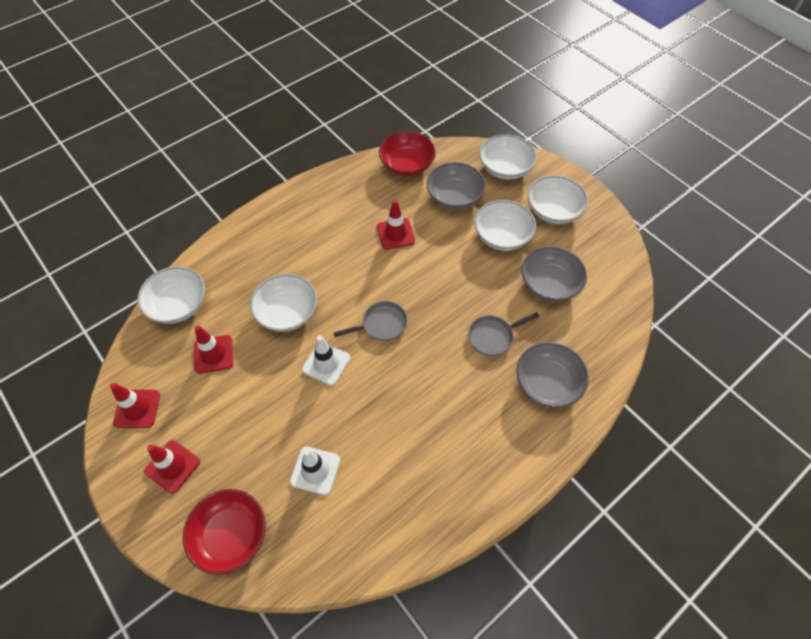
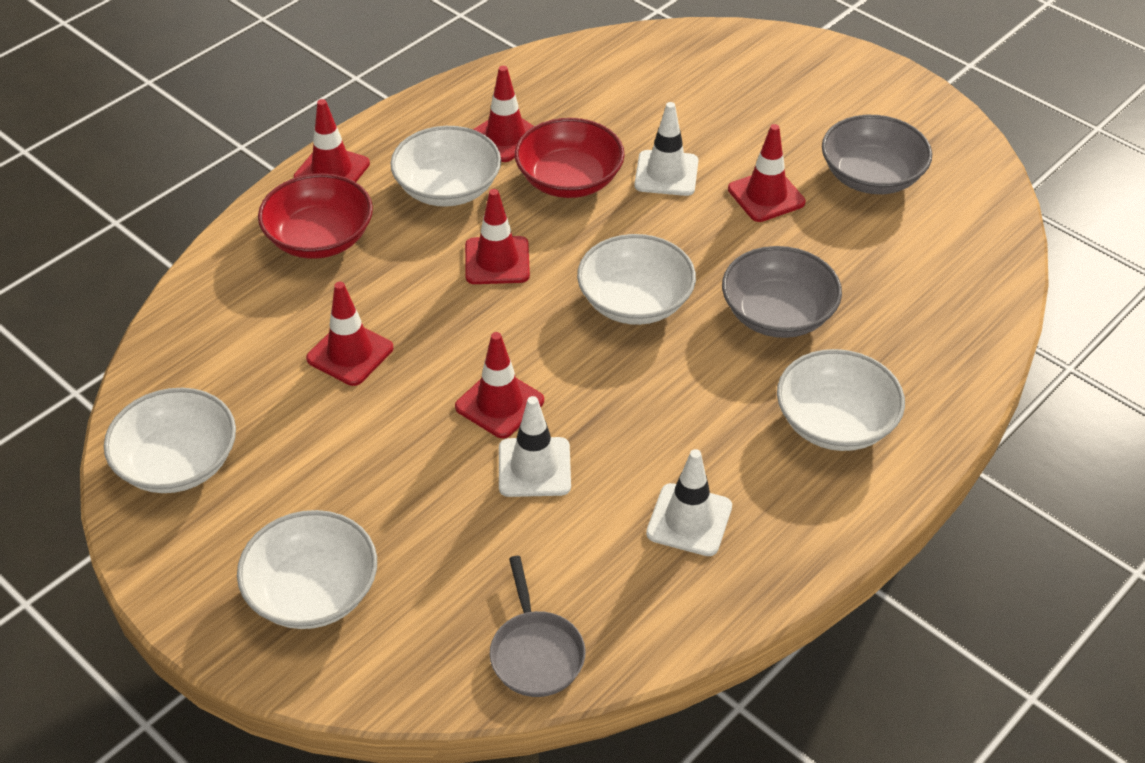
grey bowl: [427,162,486,210] [516,342,589,408] [521,246,587,302] = 3 -> [722,246,842,338] [822,115,932,194] = 2
grey pan: [333,301,407,341] [468,312,539,356] = 2 -> [490,556,586,697] = 1
red traffic cone: [110,383,160,428] [144,440,200,493] [194,326,233,374] [377,200,415,250] = 4 -> [294,99,370,182] [306,282,393,386] [455,332,544,438] [465,189,530,284] [473,66,534,162] [728,124,806,222] = 6
white traffic cone: [290,447,340,495] [302,335,350,386] = 2 -> [499,396,571,497] [634,102,698,196] [646,449,732,556] = 3

